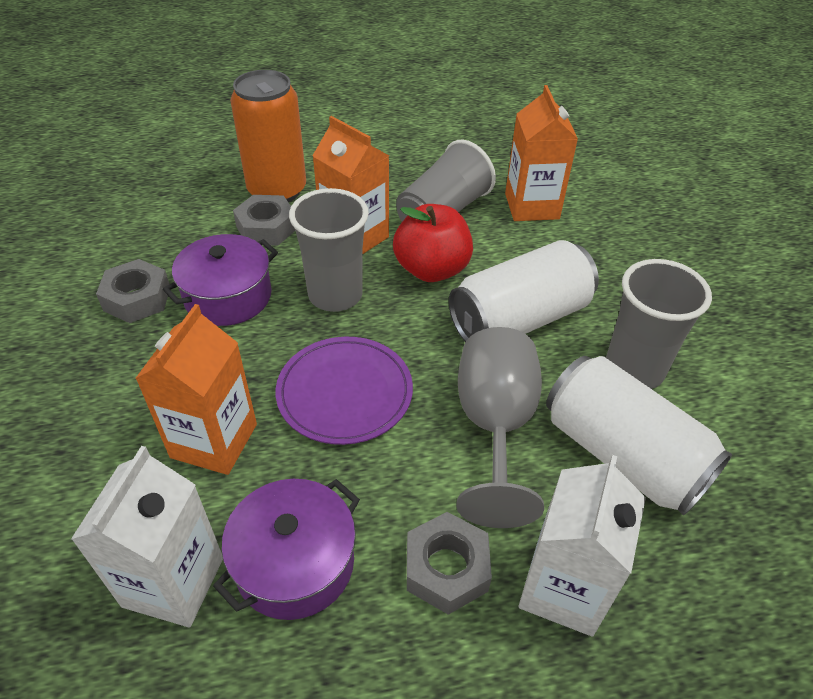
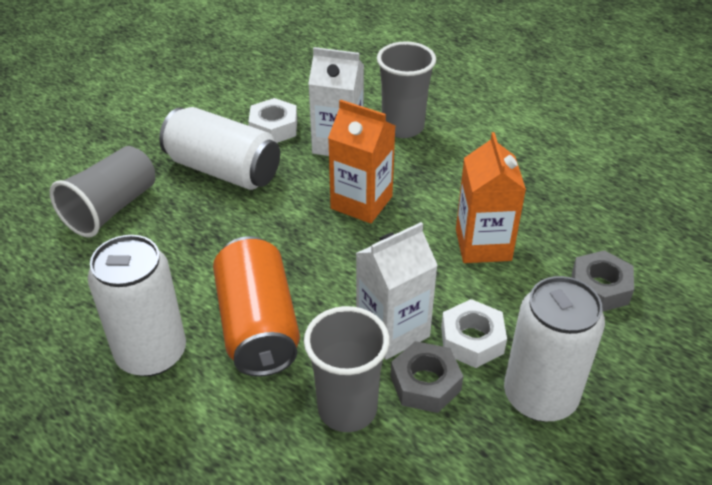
grey goblet: [456,327,544,528] = 1 -> none = 0
grey nut: [96,259,169,323] [233,195,295,246] [407,512,492,615] = 3 -> [391,341,463,413] [572,250,634,311] = 2
orange carton: [135,304,257,475] [312,116,389,254] [505,85,578,221] = 3 -> [328,100,395,223] [456,132,526,263] = 2
purple plate: [276,337,413,445] = 1 -> none = 0
purple pot: [163,234,278,326] [213,479,360,620] = 2 -> none = 0
red apple: [393,204,473,282] = 1 -> none = 0
white can: [449,240,599,342] [546,356,732,515] = 2 -> [88,235,186,376] [159,107,280,190] [504,276,605,422] = 3
white nut: none = 0 -> [248,98,297,143] [441,299,507,368] = 2

